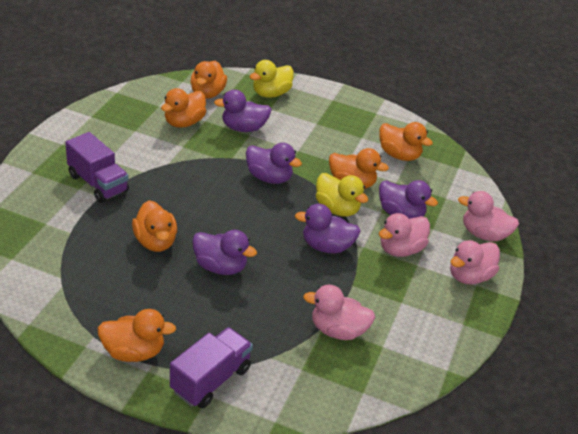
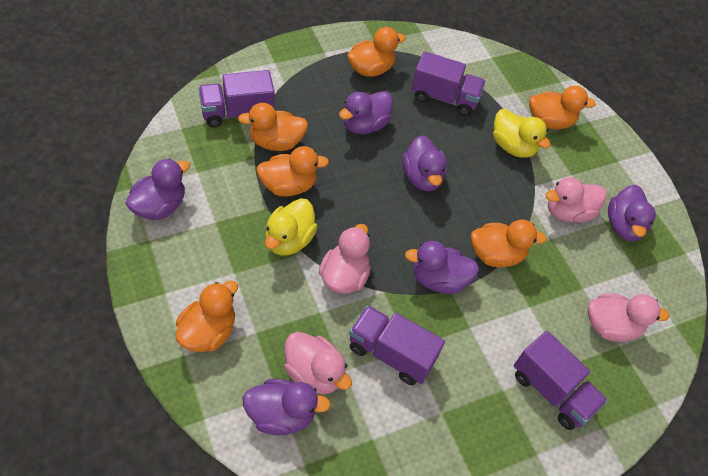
purple duck: [192,230,257,275] [214,89,272,132] [246,143,302,184] [295,204,360,253] [379,180,438,219] = 5 -> [125,159,190,220] [242,379,331,435] [339,91,393,134] [402,135,447,191] [405,241,479,294] [608,185,656,241] = 6
purple truck: [65,132,129,203] [170,327,253,408] = 2 -> [198,70,275,127] [349,305,445,385] [411,51,486,116] [514,331,608,430] = 4

